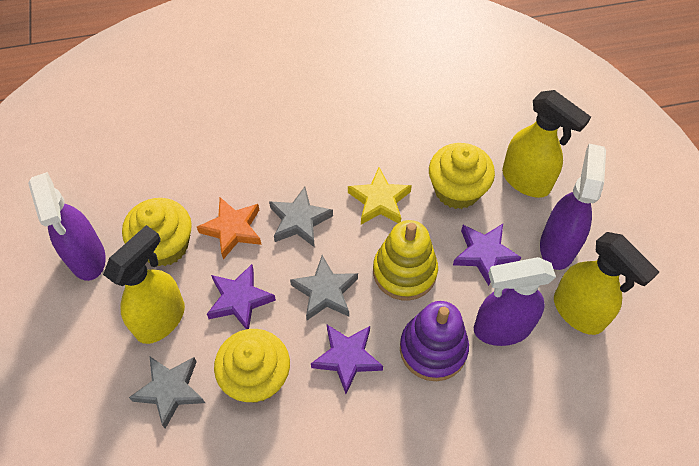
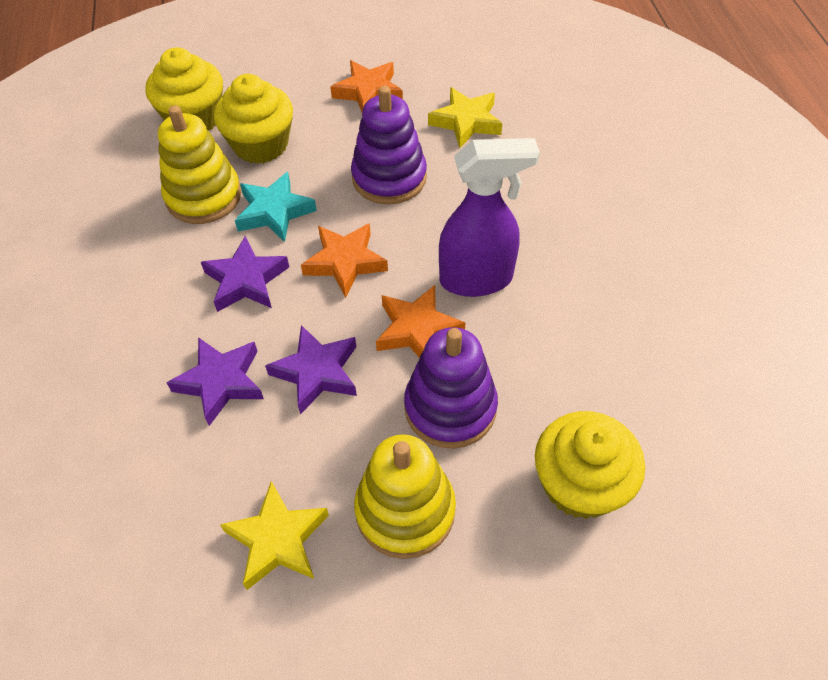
grey star: [129,357,205,429] [269,187,333,247] [290,255,358,320] = 3 -> none = 0
orange star: [197,197,262,259] = 1 -> [301,223,388,298] [330,60,403,112] [376,285,465,358] = 3
purple spray bottle: [28,172,106,281] [474,257,556,346] [540,144,606,270] = 3 -> [439,138,540,297] = 1
purple stacking toy: [400,301,469,381] = 1 -> [351,86,427,204] [404,327,498,449] = 2
turquoise star: none = 0 -> [235,172,317,242] = 1
yellow spray bottle: [103,225,185,344] [502,90,591,198] [554,232,659,335] = 3 -> none = 0
yellow stacking toy: [373,220,438,300] = 1 -> [158,105,241,224] [354,434,456,559] = 2
yellow star: [348,167,412,225] = 1 -> [220,481,329,590] [428,87,502,148] = 2

